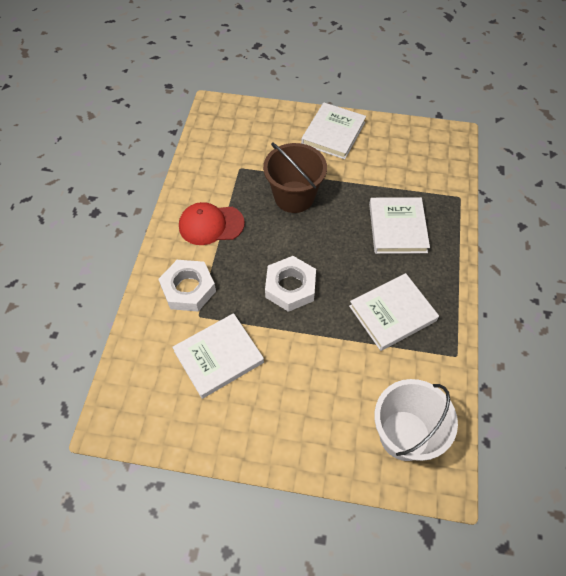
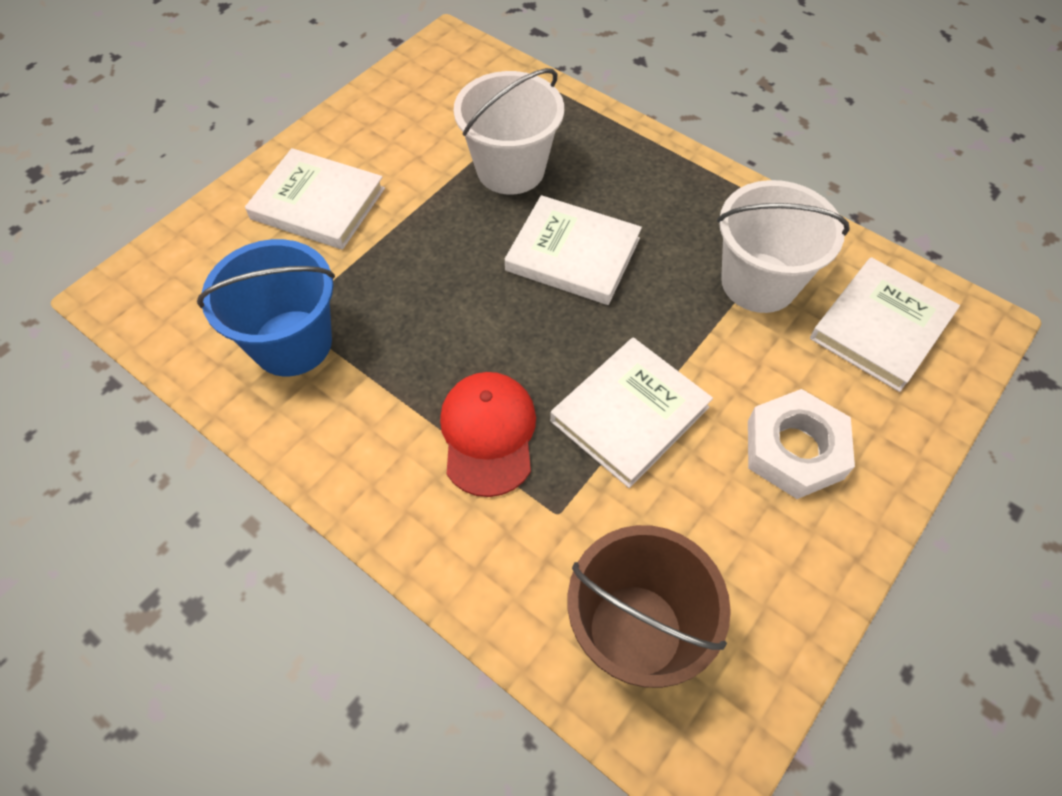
blue bucket: none = 0 -> [197,239,335,376] = 1
white bucket: [374,379,458,461] = 1 -> [454,68,564,195] [717,180,850,313] = 2
white nut: [158,260,216,312] [265,256,316,312] = 2 -> [748,389,855,499] = 1

